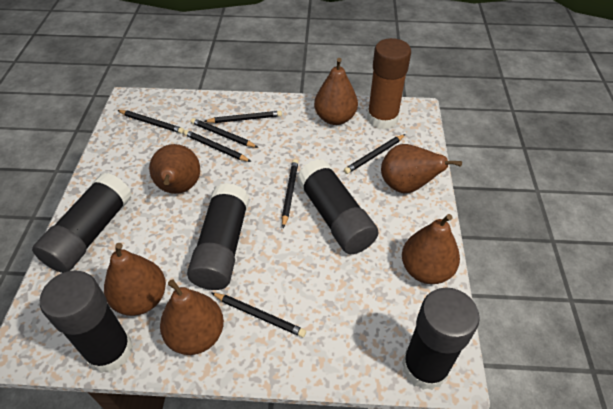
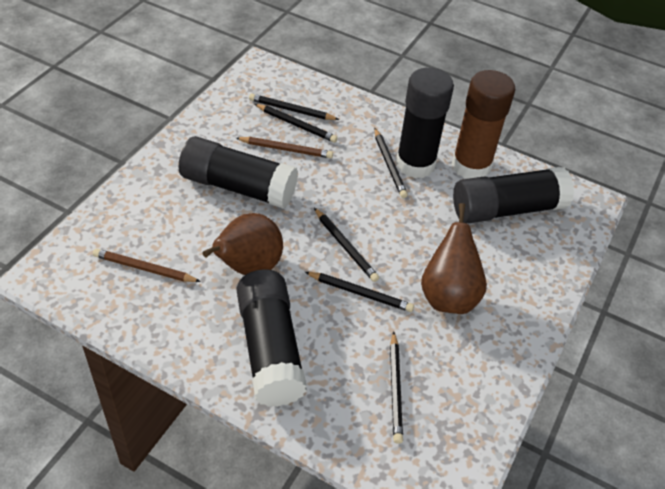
black glue stick: [32,172,132,273] [40,271,133,373] [187,183,249,290] [297,159,379,254] [402,287,480,390] = 5 -> [179,136,298,209] [237,269,307,407] [396,68,454,178] [453,167,574,224] = 4
black pencil: [117,110,185,134] [184,130,251,162] [191,118,258,148] [203,111,282,123] [212,293,306,337] [282,159,298,228] [344,134,405,174] = 7 -> [249,94,340,120] [255,104,338,143] [305,272,414,312] [314,208,379,282] [374,128,408,198] [390,331,403,444] = 6
brown pear: [104,243,166,316] [149,144,200,194] [160,279,224,355] [314,58,358,125] [381,144,462,193] [402,214,460,284] = 6 -> [202,213,283,275] [421,203,487,314] = 2
brown pencil: none = 0 -> [93,249,201,282] [236,137,333,158] = 2

